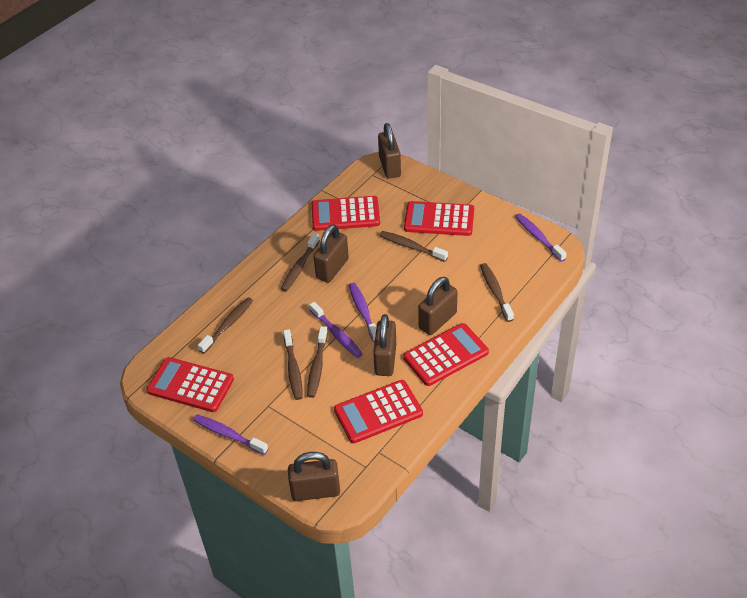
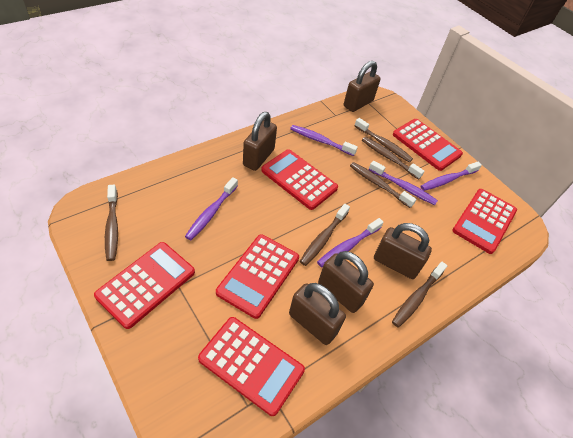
purple toothbrush: [193,414,268,455] [309,302,363,358] [349,283,376,342] [515,214,567,262] = 4 -> [185,177,238,240] [290,125,358,156] [317,218,384,268] [369,161,438,205] [421,162,482,191] = 5
red calculator: [147,357,234,412] [312,196,380,231] [334,380,423,443] [403,323,489,386] [404,201,474,236] = 5 -> [94,242,195,329] [198,317,305,416] [216,234,299,319] [261,149,338,210] [393,119,463,171] [453,189,517,254] = 6

